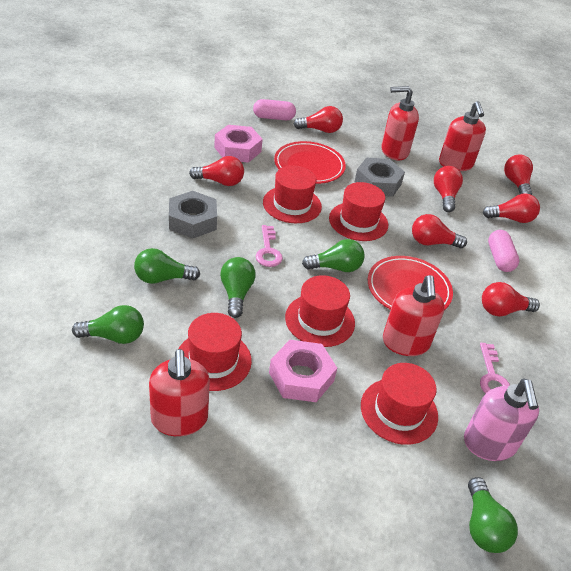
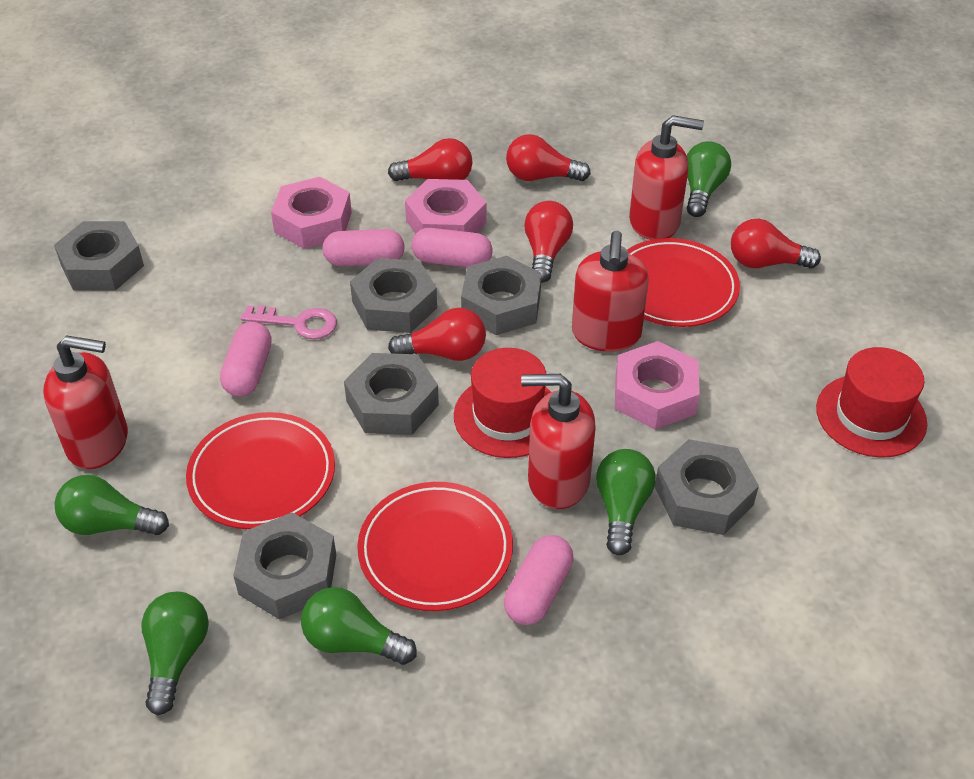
grey nut: [169,191,217,238] [355,157,405,197] = 2 -> [54,221,144,291] [233,512,336,620] [344,353,439,435] [350,258,437,333] [461,256,542,335] [655,439,759,535] = 6
pink capsule: [253,99,296,120] [488,230,519,272] = 2 -> [220,322,272,396] [322,229,405,266] [412,228,492,267] [504,535,573,625] = 4
pink key: [256,225,283,267] [480,343,510,393] = 2 -> [241,305,337,339] = 1
pink nut: [214,125,263,163] [269,340,337,402] = 2 -> [271,177,352,249] [405,179,486,234] [615,341,700,430] = 3
pink soap dispenser: [464,378,539,461] = 1 -> none = 0
red hat: [178,313,252,391] [263,165,322,223] [285,275,355,347] [329,182,388,241] [361,363,438,445] = 5 -> [454,348,551,458] [816,347,927,458] = 2
red light bulb: [189,156,244,186] [294,106,343,133] [412,214,467,248] [434,166,463,212] [482,282,540,316] [483,193,540,223] [504,154,533,195] = 7 -> [388,138,472,181] [388,308,486,361] [506,134,591,181] [524,201,573,283] [731,219,821,269] = 5
red plate: [274,141,346,184] [368,256,453,310] = 2 -> [186,412,335,529] [357,482,513,611] [627,238,740,327] = 3

